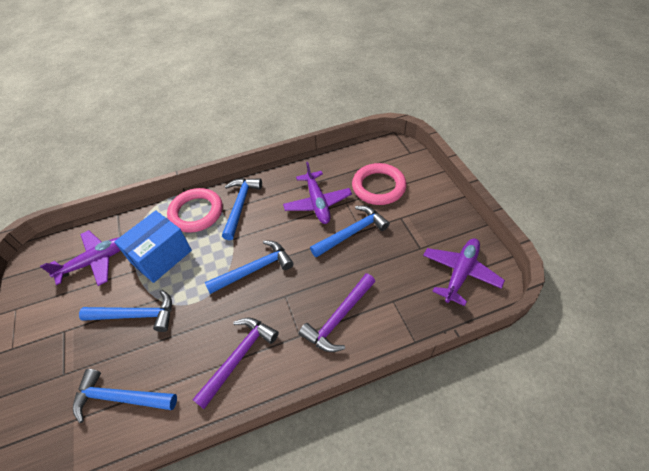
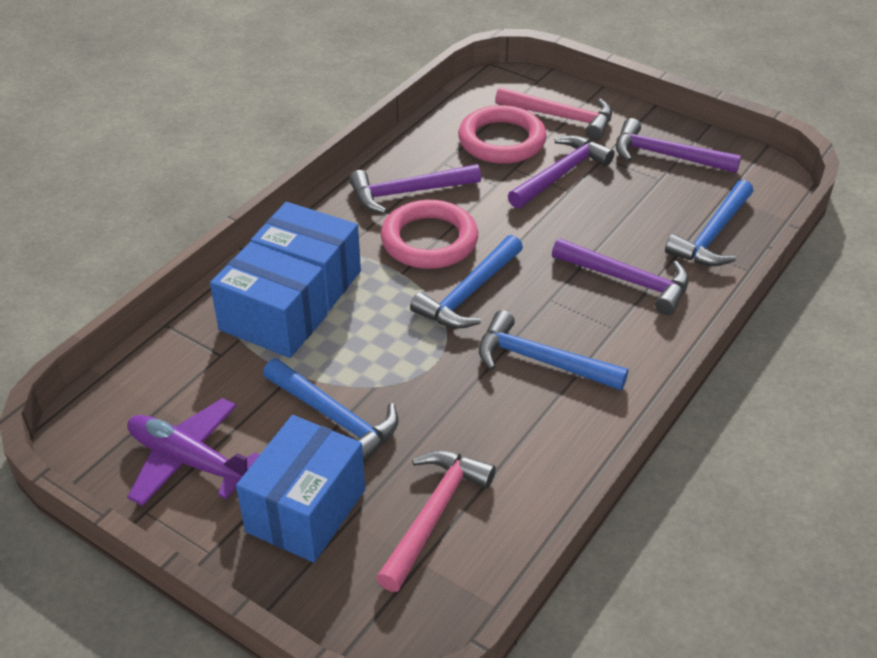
blue box: [114,210,192,283] = 1 -> [210,242,327,358] [236,415,365,563] [250,202,361,311] = 3
blue hammer: [73,369,177,423] [79,290,172,332] [205,240,293,294] [222,178,262,240] [310,206,390,258] = 5 -> [263,358,398,464] [410,235,523,329] [479,310,628,390] [665,180,753,266] = 4
pink hammer: none = 0 -> [376,450,496,592] [495,87,612,140] = 2
purple hammer: [192,317,279,409] [299,273,375,352] = 2 -> [349,164,481,214] [508,135,615,209] [552,238,689,315] [616,118,741,173] = 4
purple plane: [40,230,121,286] [283,162,352,224] [423,239,505,306] = 3 -> [127,398,260,506] = 1

